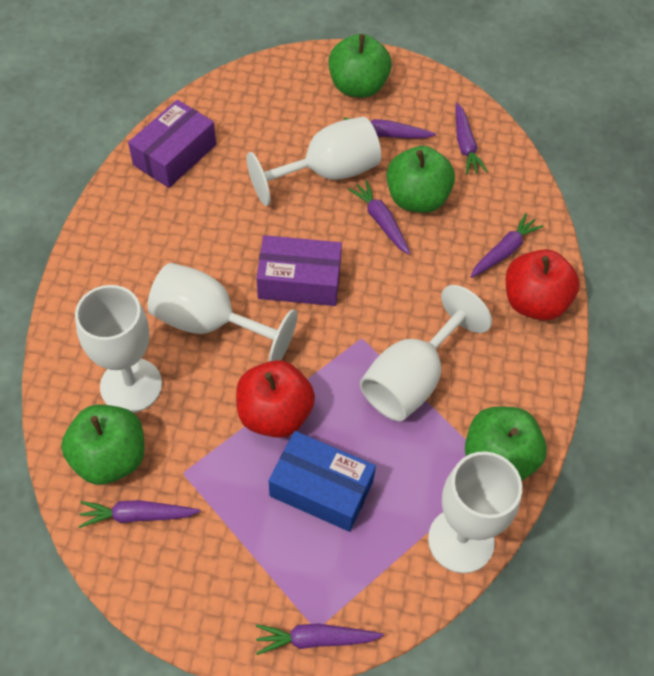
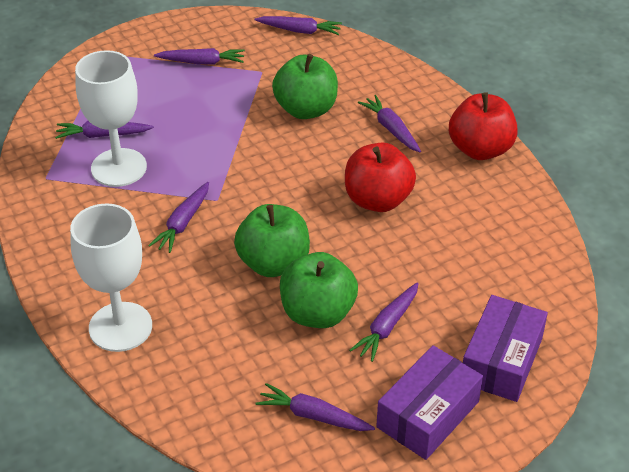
blue box: [269,431,376,532] = 1 -> none = 0
green apple: [61,405,145,485] [329,34,392,98] [387,146,455,213] [465,407,547,481] = 4 -> [234,204,310,277] [272,54,338,119] [280,252,358,328] = 3
purple carrot: [79,500,201,528] [256,624,384,655] [343,117,436,138] [348,180,411,255] [456,103,488,175] [471,213,544,278] = 6 -> [55,121,154,139] [148,182,209,253] [154,48,245,65] [254,16,342,35] [256,383,375,431] [349,282,419,362] [358,95,421,153] = 7
white goblet: [75,285,162,413] [147,263,297,362] [246,117,381,206] [360,285,492,421] [428,451,522,573] = 5 -> [70,203,152,352] [75,50,147,187] = 2

